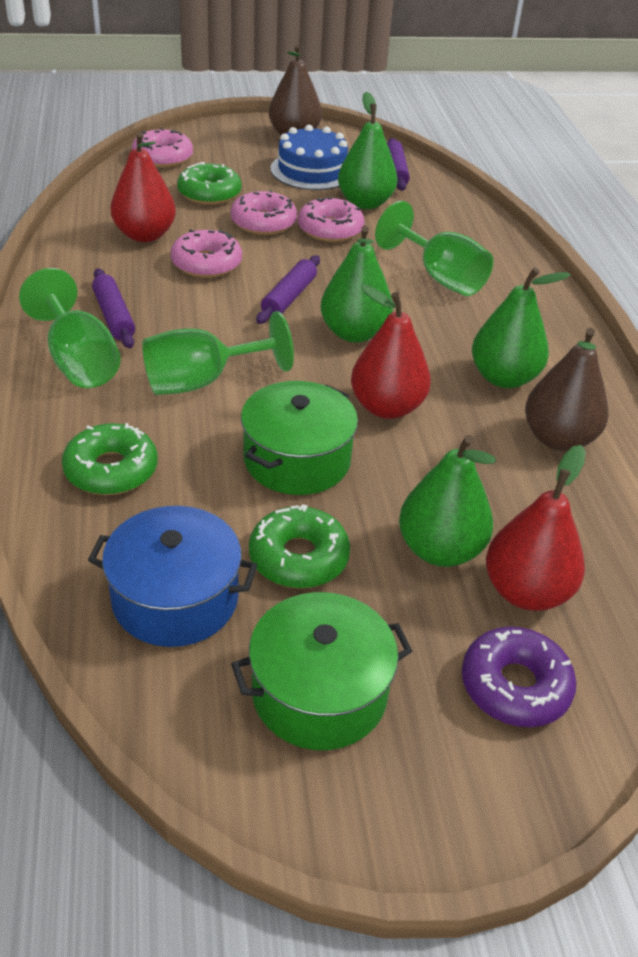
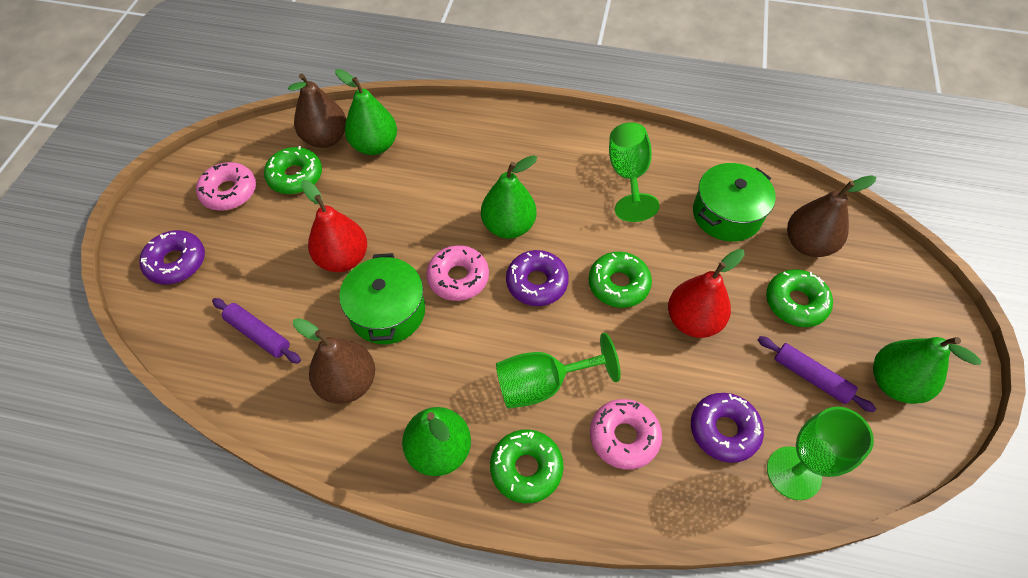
blue cake: [271,125,348,190] = 1 -> none = 0
blue pot: [88,506,257,647] = 1 -> none = 0
brown pear: [269,44,322,135] [525,328,609,451] = 2 -> [288,73,346,148] [293,318,375,404] [787,175,876,257] = 3
green donut: [62,423,158,495] [177,162,242,205] [249,504,350,589] = 3 -> [264,146,322,194] [490,429,564,503] [589,252,652,308] [766,269,833,327] = 4
pink donut: [132,128,193,168] [171,229,242,278] [231,190,297,235] [298,197,365,242] = 4 -> [196,162,256,211] [426,245,489,301] [590,399,662,470] = 3
purple donut: [462,626,577,727] = 1 -> [139,230,205,284] [506,250,569,306] [691,393,764,463] = 3
purple rolling pin: [92,268,135,348] [256,255,320,324] [387,138,410,191] = 3 -> [212,298,301,363] [758,336,876,412] = 2
red pear: [110,132,176,242] [351,284,431,419] [486,445,586,611] = 3 -> [301,180,367,272] [668,249,744,338] = 2

